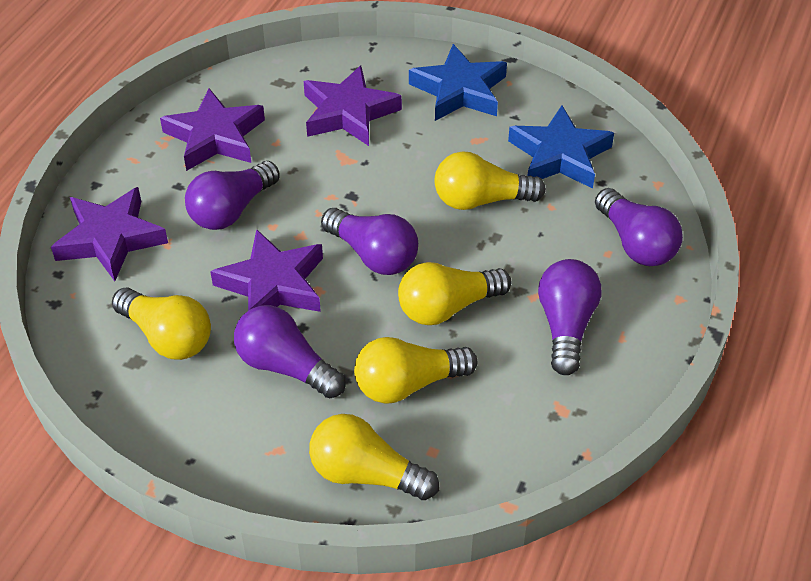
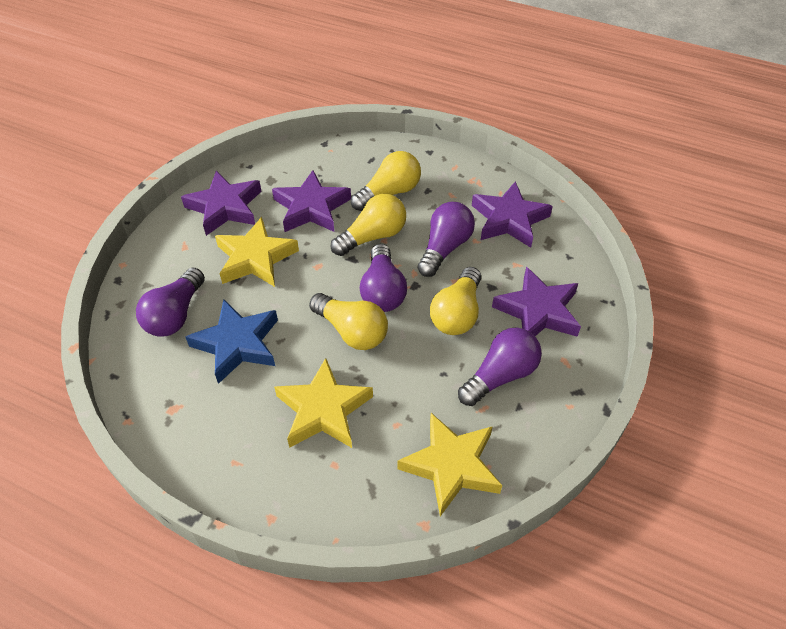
blue star: [409,44,507,121] [508,106,614,189] = 2 -> [185,300,278,384] = 1
purple light bulb: [185,161,280,230] [234,305,346,398] [321,208,418,275] [538,259,601,375] [595,188,683,266] = 5 -> [136,267,205,337] [360,244,407,312] [418,202,475,277] [458,327,542,406] = 4
yellow light bulb: [112,288,211,360] [309,414,439,500] [354,337,477,404] [398,262,511,325] [434,151,546,210] = 5 -> [309,293,388,350] [331,194,406,256] [351,151,421,211] [430,267,481,335] = 4
yellow star: none = 0 -> [215,217,299,287] [274,358,373,448] [397,413,503,516] = 3

